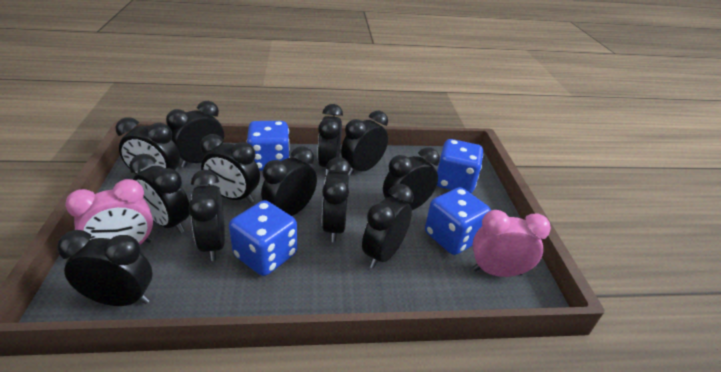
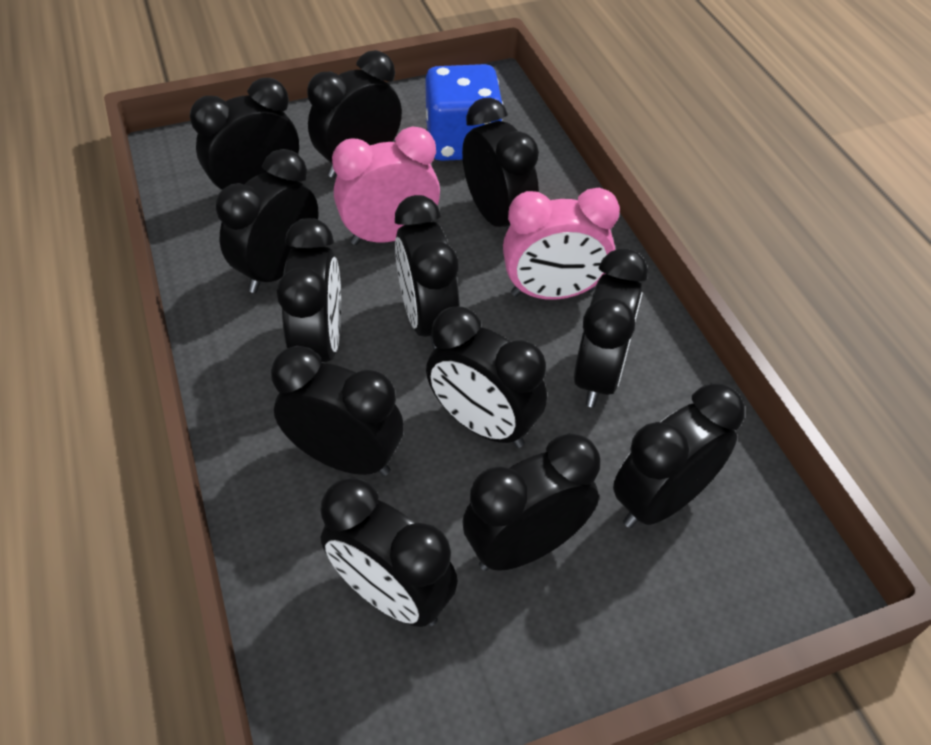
blue dice: [229,200,297,276] [246,121,290,171] [425,187,491,255] [437,139,484,193] = 4 -> [425,64,503,161] = 1

